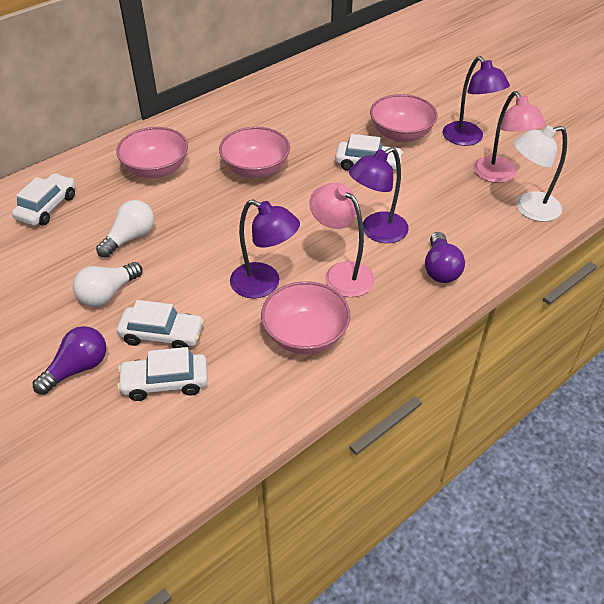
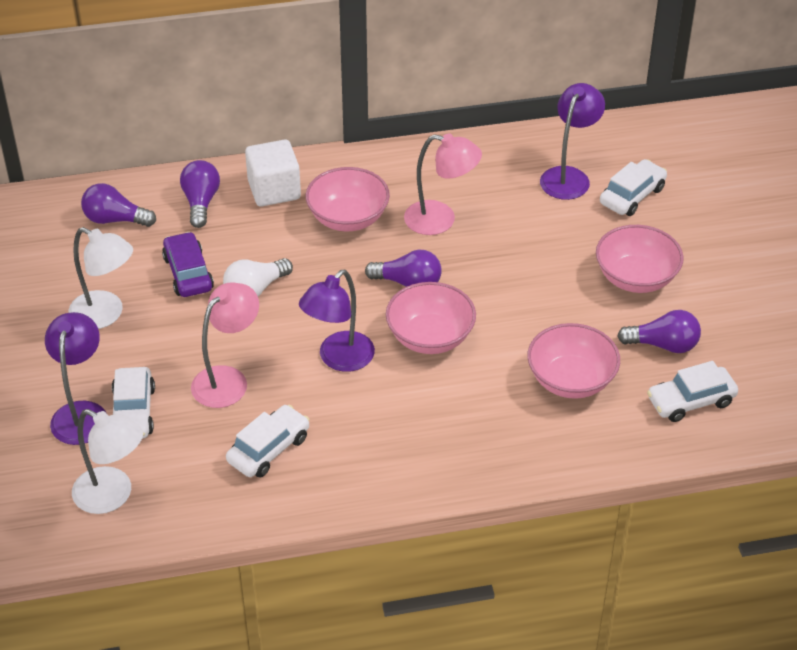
purple car: none = 0 -> [162,232,214,297] = 1
purple light bulb: [33,326,106,395] [425,232,465,283] = 2 -> [81,183,156,227] [180,160,220,228] [365,250,442,287] [617,310,701,353] = 4
white cube: none = 0 -> [245,139,301,207] = 1
white lamp: [514,125,567,222] = 1 -> [69,227,133,329] [72,409,143,514] = 2
white light bulb: [73,262,142,307] [96,200,154,258] = 2 -> [223,258,293,297] = 1

